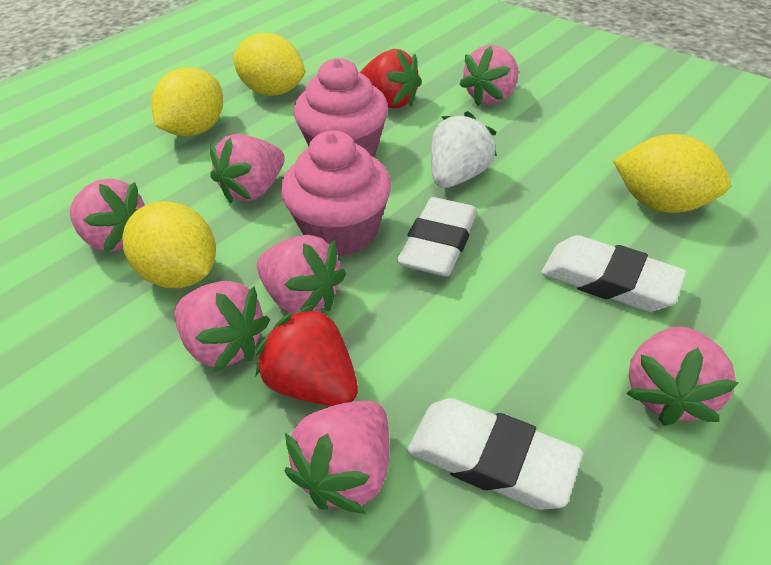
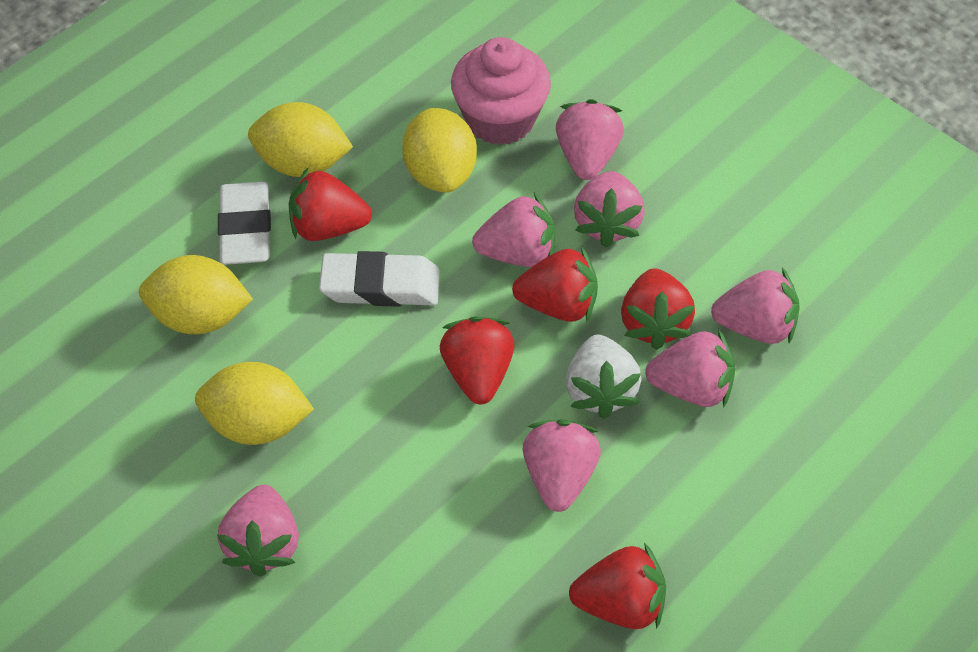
pink cupcake: [281,130,391,256] [294,58,388,157] = 2 -> [451,37,551,145] = 1
red strawberry: [256,304,358,406] [360,49,422,108] = 2 -> [289,167,372,241] [440,316,515,404] [512,246,598,322] [569,542,666,629] [621,268,695,350] = 5
white eraser: [397,197,477,277] [407,398,583,510] [541,235,686,312] = 3 -> [218,182,271,265] [319,251,440,307] = 2

